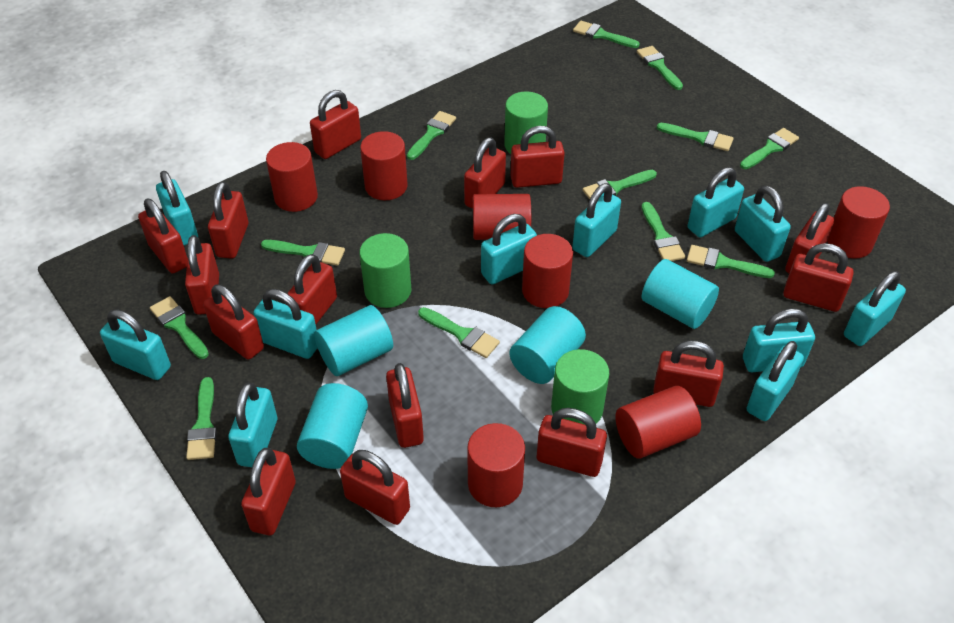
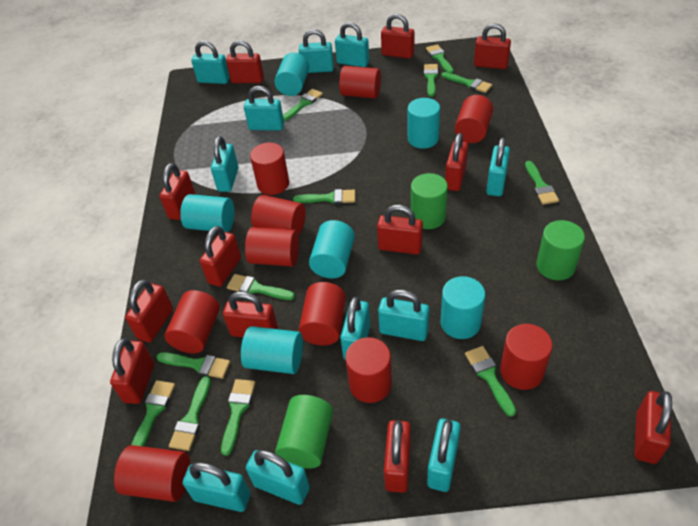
red cylinder: [266,142,318,212] [360,131,408,200] [467,423,525,507] [473,194,531,240] [522,234,573,308] [615,386,701,459] [827,186,890,259] = 7 -> [114,445,190,502] [165,290,220,353] [245,227,299,266] [250,143,289,195] [251,195,306,236] [298,282,346,346] [339,66,381,99] [345,337,392,403] [455,95,493,143] [500,324,553,390] = 10
red padlock: [138,198,188,273] [185,235,219,315] [203,285,264,360] [208,182,248,259] [241,448,296,536] [286,254,337,324] [310,90,361,159] [340,450,410,525] [386,363,424,448] [464,137,506,209] [510,126,565,188] [537,408,607,477] [653,341,724,407] [783,243,854,312] [785,203,834,273] = 15 -> [110,338,154,404] [125,279,173,342] [160,163,195,220] [200,226,241,287] [223,291,278,337] [226,40,264,83] [377,205,423,255] [381,14,414,59] [384,420,411,493] [445,133,468,191] [474,23,511,69] [635,391,672,464] = 12
turquoise cylinder: [297,383,368,469] [314,305,393,376] [509,306,586,384] [642,259,719,329] = 4 -> [180,194,234,232] [241,326,303,374] [275,52,309,96] [309,220,355,278] [408,98,440,149] [440,276,485,339] = 6

